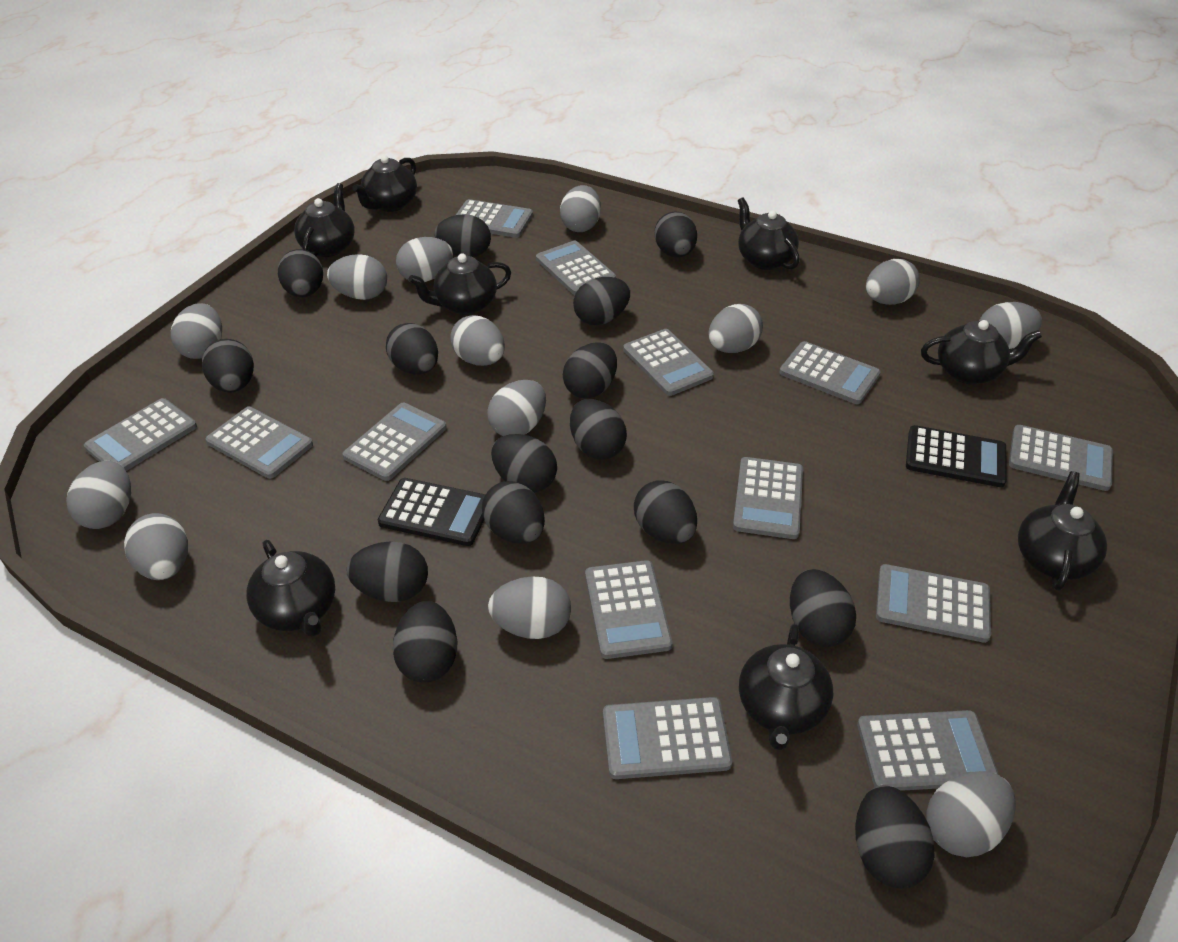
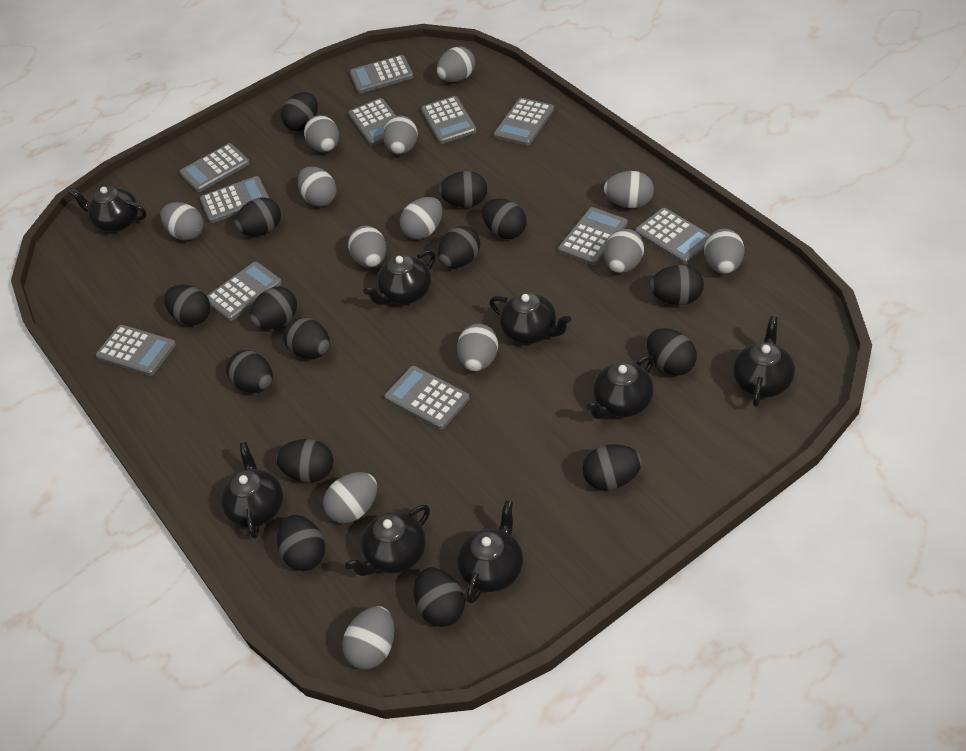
black calculator: [378,478,486,546] [906,425,1007,487] = 2 -> none = 0
grey calculator: [84,398,197,471] [205,407,313,479] [343,403,447,481] [456,199,533,238] [536,241,616,295] [585,560,672,659] [603,697,732,779] [623,329,714,396] [733,457,803,539] [779,341,881,404] [857,710,999,791] [876,564,991,643] [1009,425,1113,491] = 13 -> [96,325,176,376] [180,143,250,192] [200,176,269,223] [207,262,282,321] [348,98,396,146] [350,55,414,93] [384,366,470,429] [421,96,477,144] [494,98,554,146] [558,207,628,265] [635,208,710,264] = 11

